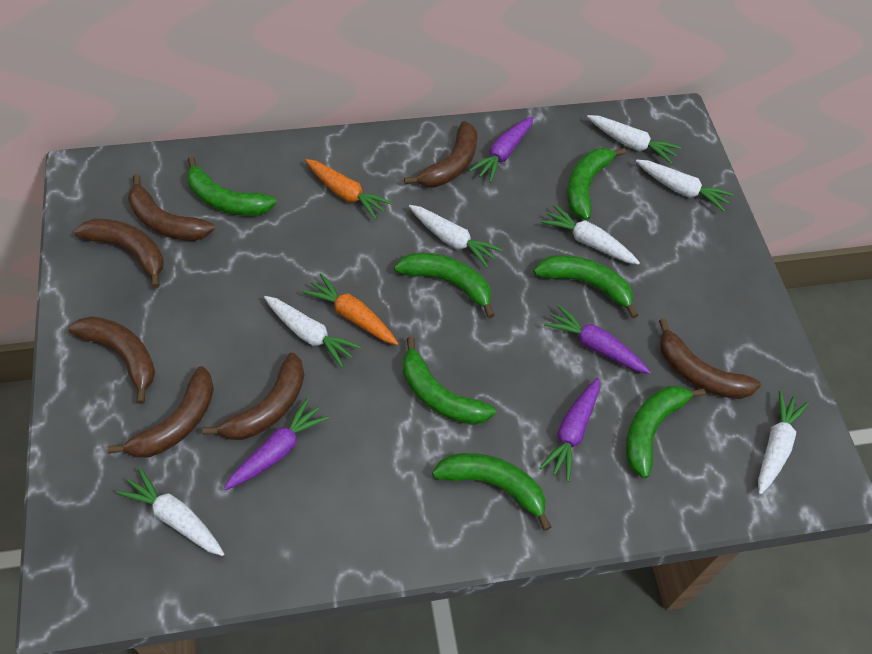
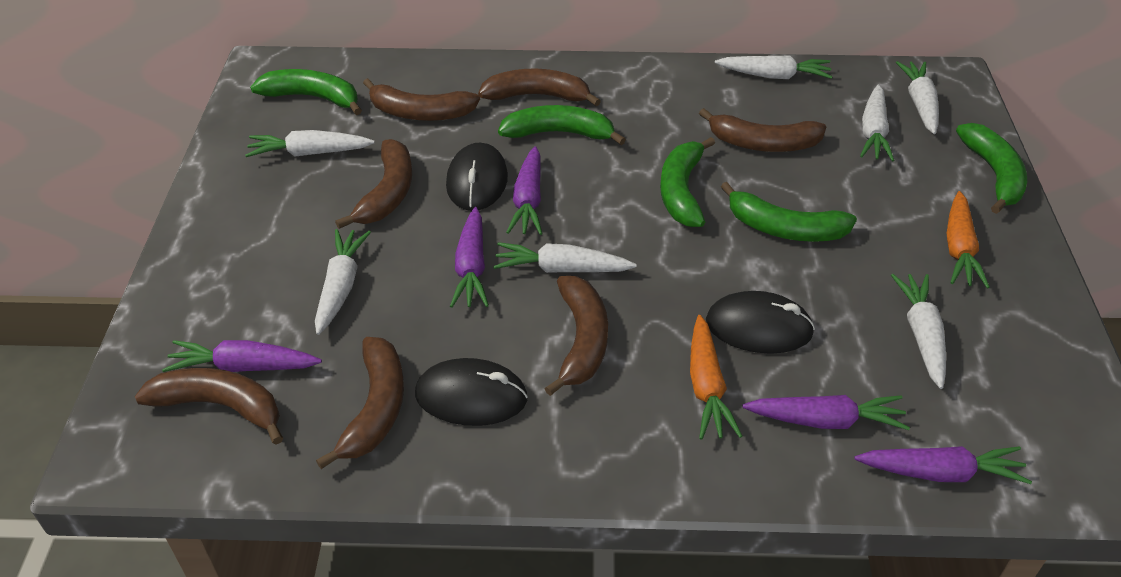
black mouse: none = 0 -> [415,358,528,426] [446,143,508,211] [706,291,815,354] = 3
green banana: [187,156,277,216] [394,253,495,318] [403,337,496,425] [432,453,551,531] [533,255,638,318] [567,148,626,220] [626,386,705,478] = 7 -> [250,69,362,115] [498,105,626,145] [660,137,715,227] [721,182,857,242] [956,123,1027,214] = 5
purple carrot: [224,398,329,490] [469,116,534,183] [539,378,600,482] [544,305,651,374] = 4 -> [162,340,322,372] [450,207,489,308] [506,146,543,235] [742,395,910,430] [855,446,1032,484] = 5

